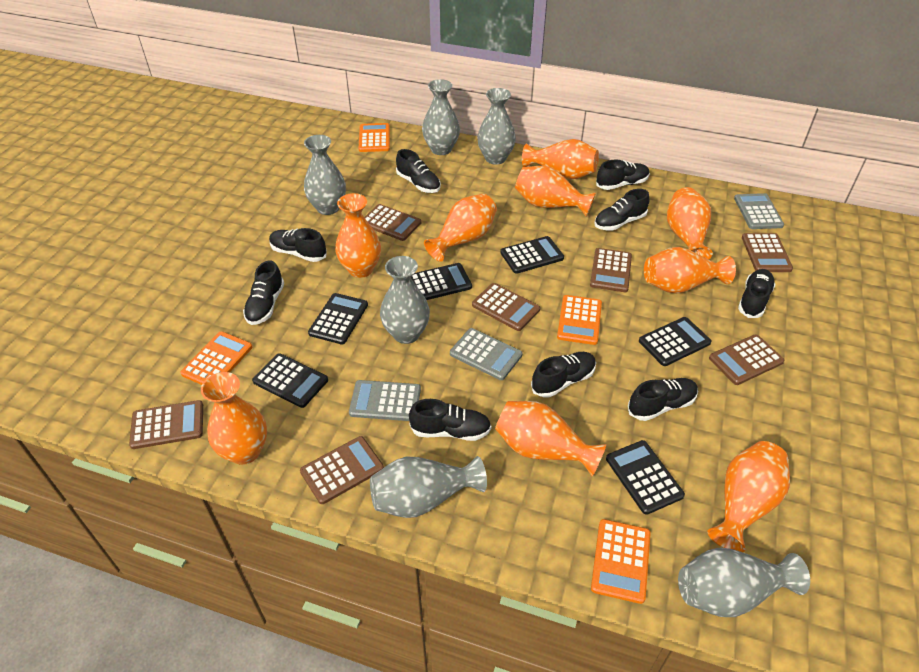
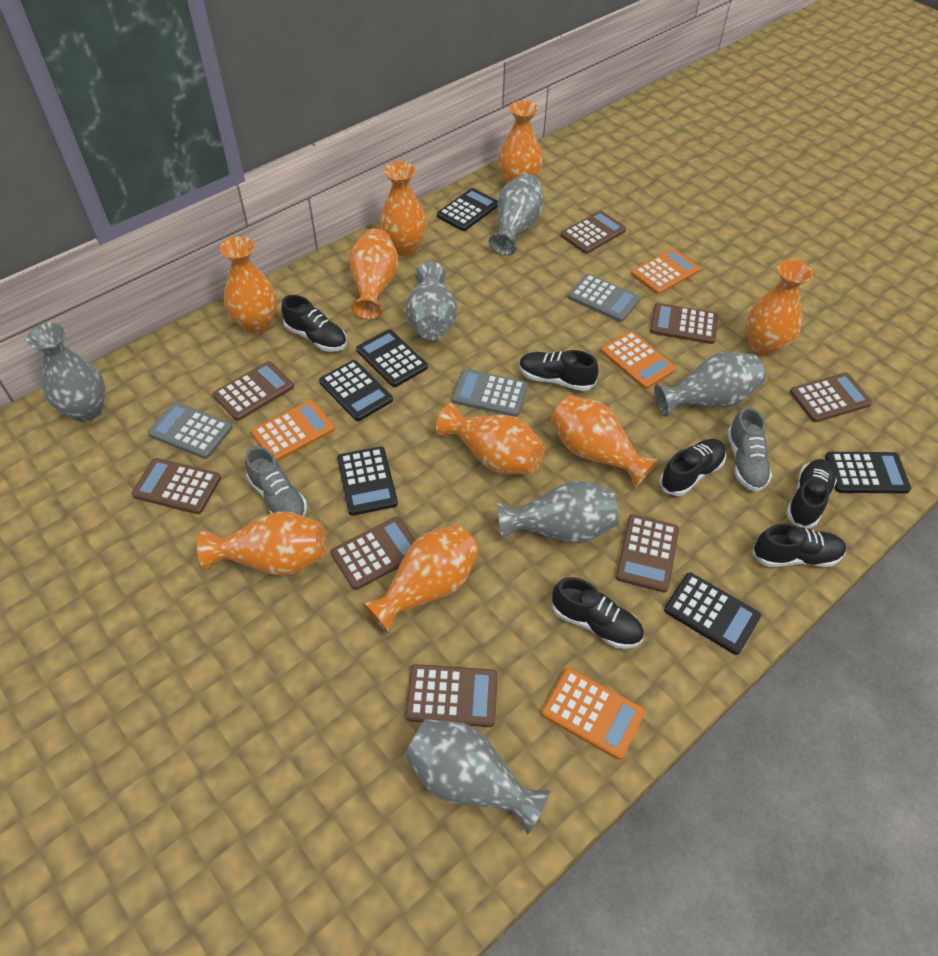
black shoe: [243,260,284,325] [269,228,327,262] [396,149,441,193] [409,399,491,441] [531,352,596,398] [594,189,649,231] [596,160,650,190] [628,378,698,421] [738,269,776,318] = 9 -> [281,295,347,352] [519,350,598,391] [552,577,644,649] [659,439,726,496] [752,523,846,567] [786,459,837,528] = 6
brown calculator: [129,400,203,449] [300,436,384,504] [364,204,421,241] [472,283,540,331] [590,248,632,292] [709,334,785,385] [742,233,793,272] = 7 -> [131,458,221,514] [213,361,294,421] [331,516,416,590] [406,664,498,727] [561,210,626,254] [616,514,679,593] [650,303,718,344] [790,373,872,422] = 8
grey shoe: none = 0 -> [245,446,307,517] [727,407,772,492] = 2

